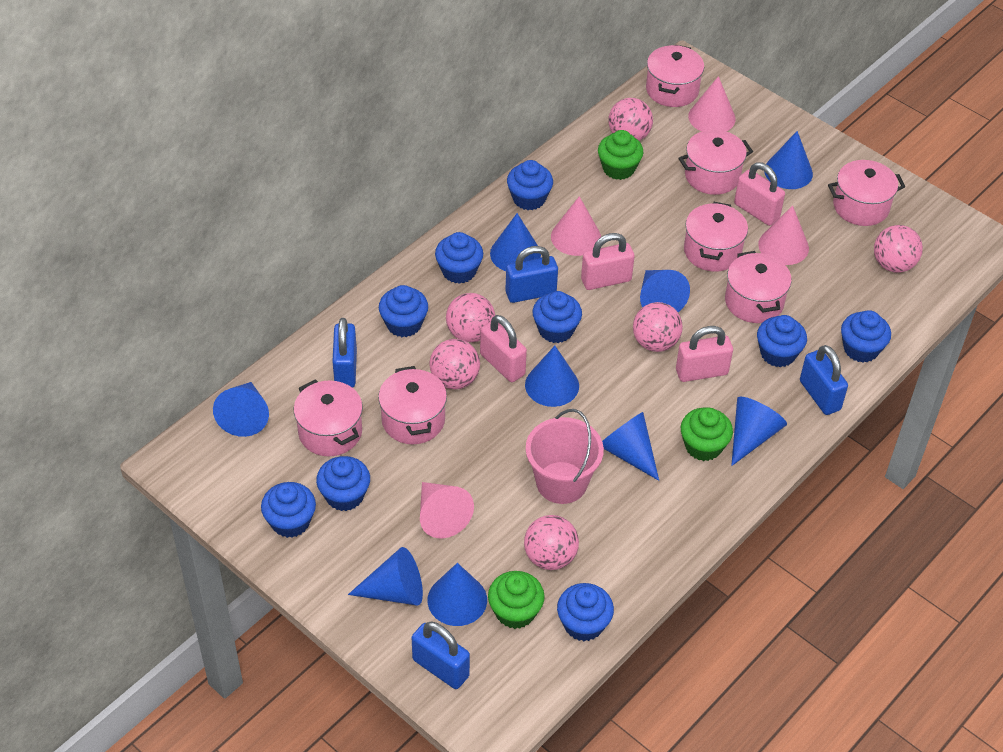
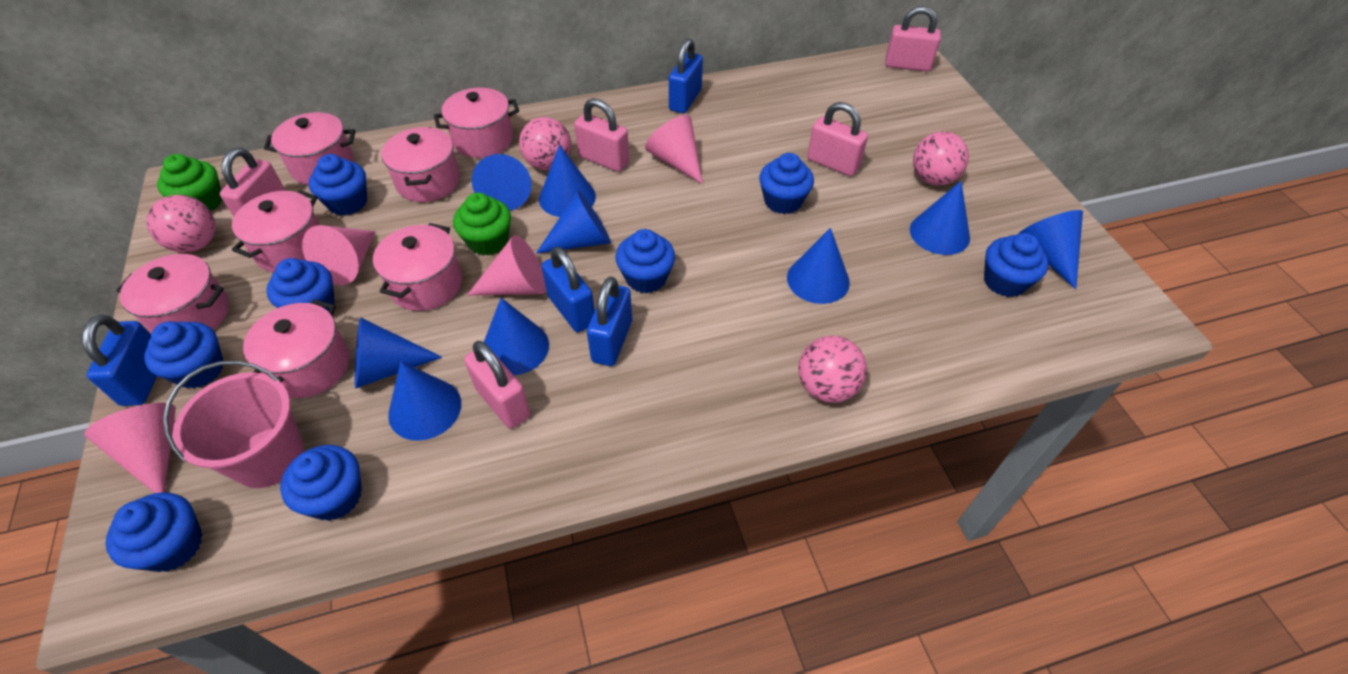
blue cupcake: [261,482,316,538] [316,456,370,511] [379,285,428,337] [435,232,483,284] [507,160,553,210] [533,291,582,343] [557,583,614,641] [757,315,807,367] [841,310,891,363] = 9 -> [106,492,203,572] [144,321,223,389] [267,258,335,312] [280,445,362,521] [309,154,367,216] [615,229,675,293] [759,153,814,214] [984,233,1049,297] = 8
green cupcake: [488,571,545,629] [598,130,644,180] [681,408,733,461] = 3 -> [157,154,222,211] [453,193,511,256] = 2
pink ball: [429,339,480,389] [446,293,495,342] [524,515,579,570] [608,98,653,141] [633,302,683,352] [874,225,923,273] = 6 -> [147,195,216,253] [519,117,571,170] [798,336,867,403] [913,131,969,186] = 4
pink padlock: [480,315,527,382] [581,233,635,290] [676,326,733,382] [734,162,785,226] = 4 -> [220,147,286,217] [464,341,530,429] [574,98,629,172] [807,102,868,176] [885,6,941,71] = 5

